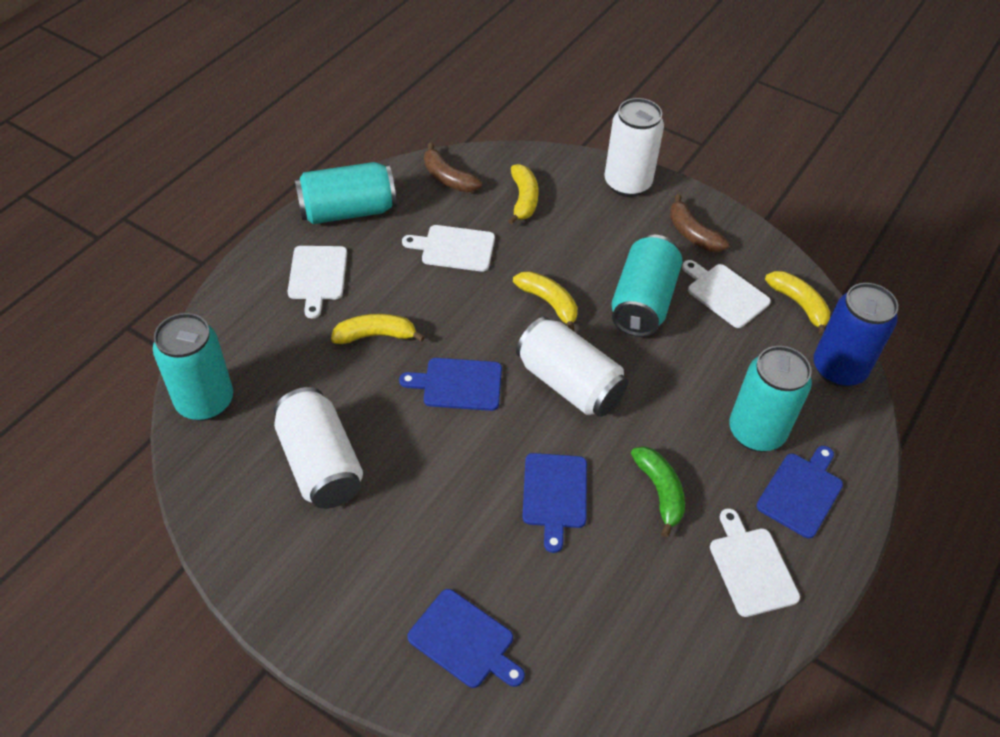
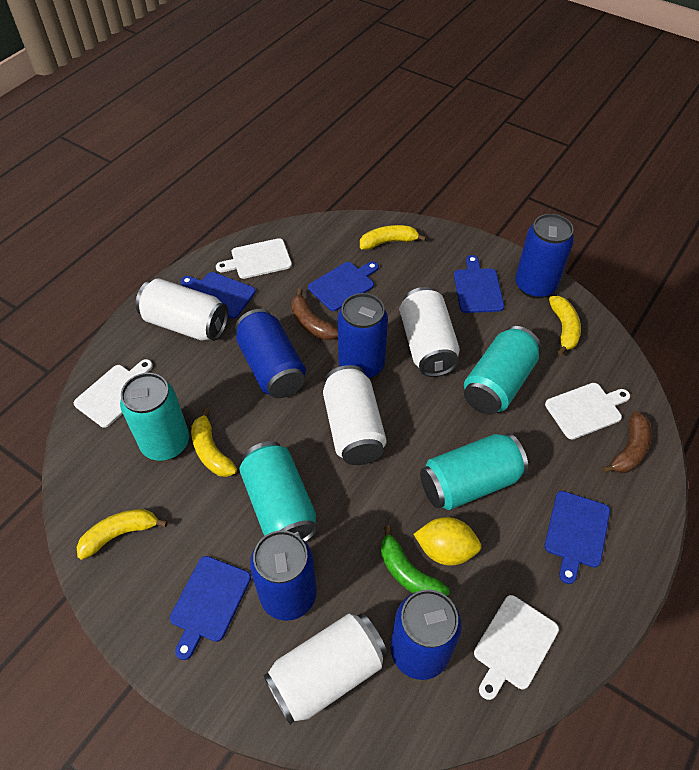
blue can: [814,283,898,387] = 1 -> [235,309,306,398] [250,530,317,621] [337,293,388,379] [391,589,461,680] [515,214,574,299] = 5
blue cutting board: [399,358,502,411] [407,589,525,688] [522,453,587,553] [756,446,843,538] = 4 -> [170,556,251,660] [180,272,256,319] [308,261,379,311] [454,255,504,313] [545,491,610,584] = 5
white can: [274,387,363,509] [516,317,628,417] [604,98,664,197] = 3 -> [136,278,229,341] [263,613,388,725] [323,365,387,465] [400,287,460,377] = 4
yellow lemon: none = 0 -> [414,517,482,566] = 1

